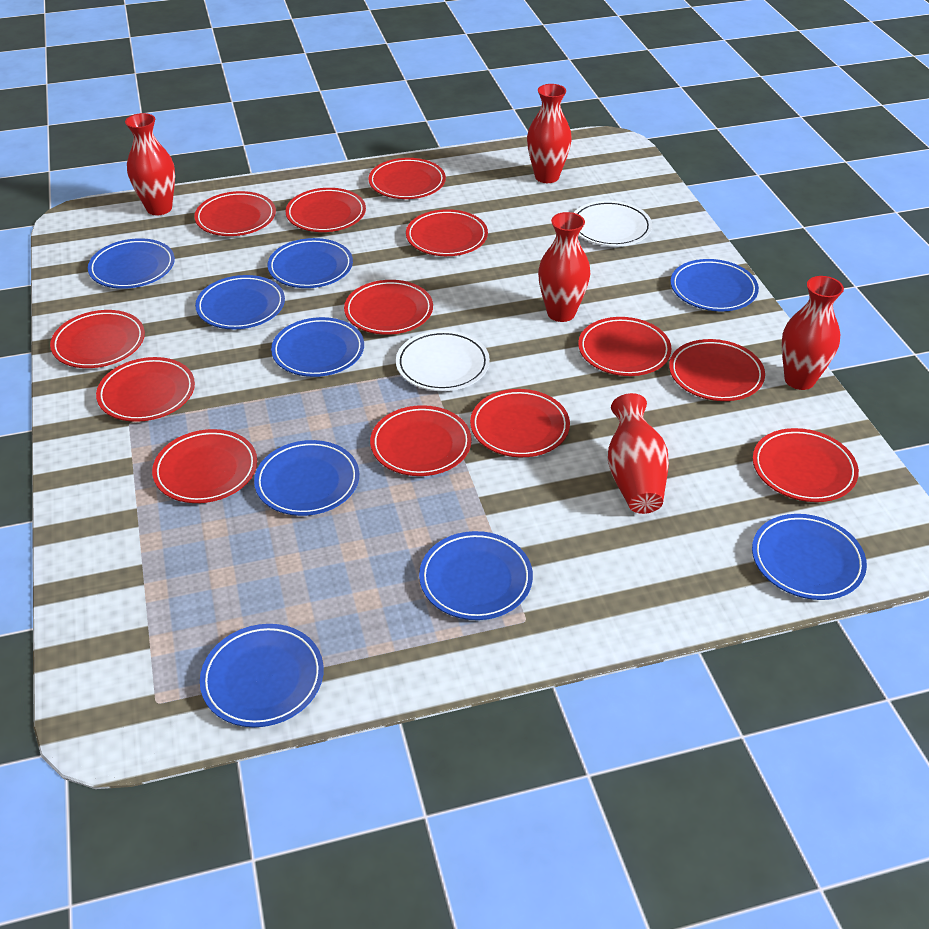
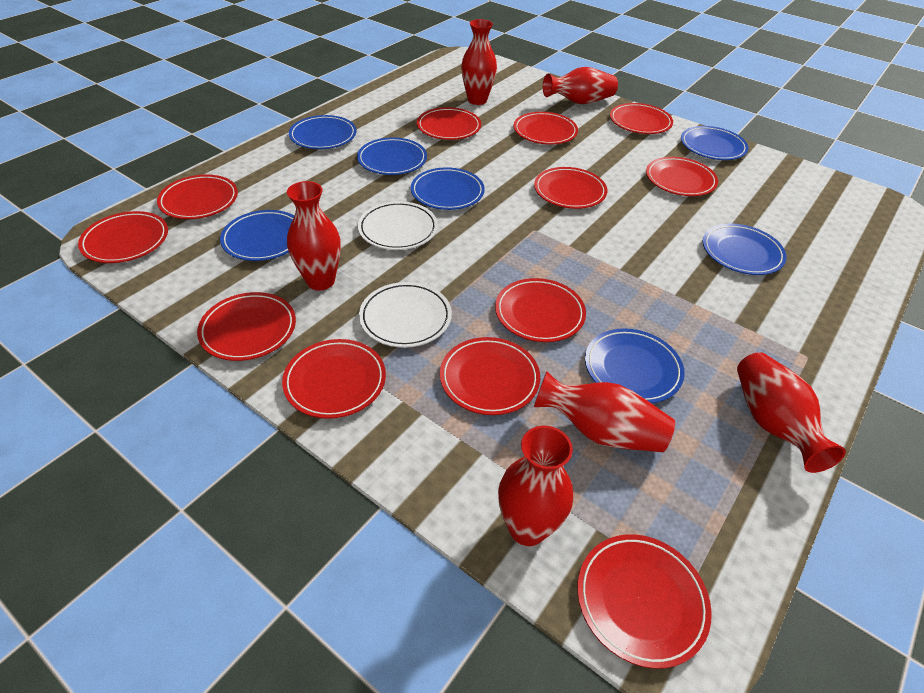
blue plate: [88,238,175,289] [195,275,285,329] [200,624,324,727] [254,440,359,516] [268,238,353,288] [271,317,364,377] [419,531,533,620] [671,259,759,312] [752,514,867,600] = 9 -> [220,210,294,261] [289,115,356,149] [357,137,427,175] [411,167,485,210] [585,328,685,403] [681,126,748,160] [703,223,787,275] = 7
red plate: [50,310,145,368] [96,357,195,422] [152,429,257,503] [194,191,276,236] [285,188,366,232] [344,280,433,335] [369,158,446,199] [370,405,472,476] [406,209,488,256] [470,389,570,457] [578,317,672,376] [669,339,765,401] [753,428,859,502] = 13 -> [78,211,168,263] [157,174,238,219] [197,292,296,361] [282,339,386,419] [417,107,481,140] [440,337,540,415] [495,278,586,342] [514,112,578,145] [534,167,607,209] [577,534,712,669] [610,103,673,134] [646,157,718,196] = 12
red vase: [125,113,175,215] [527,84,572,183] [538,212,591,322] [608,393,669,514] [781,276,844,390] = 5 -> [287,181,341,291] [461,19,497,105] [498,426,573,546] [534,371,675,452] [543,67,618,104] [737,352,846,473] = 6

